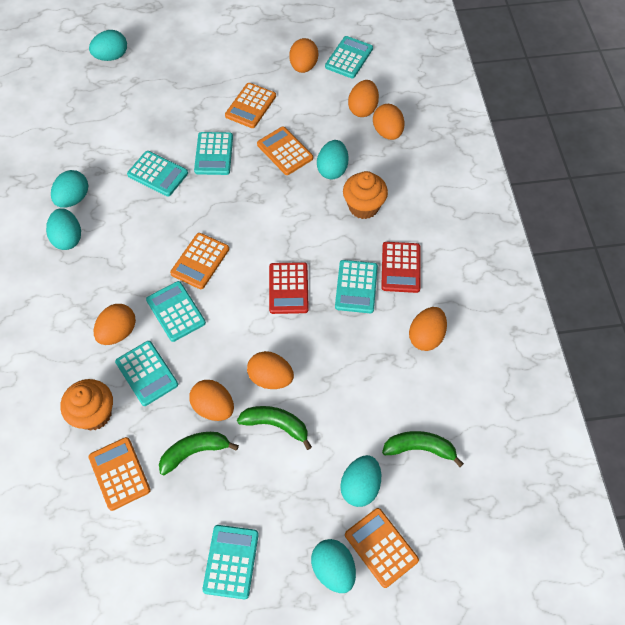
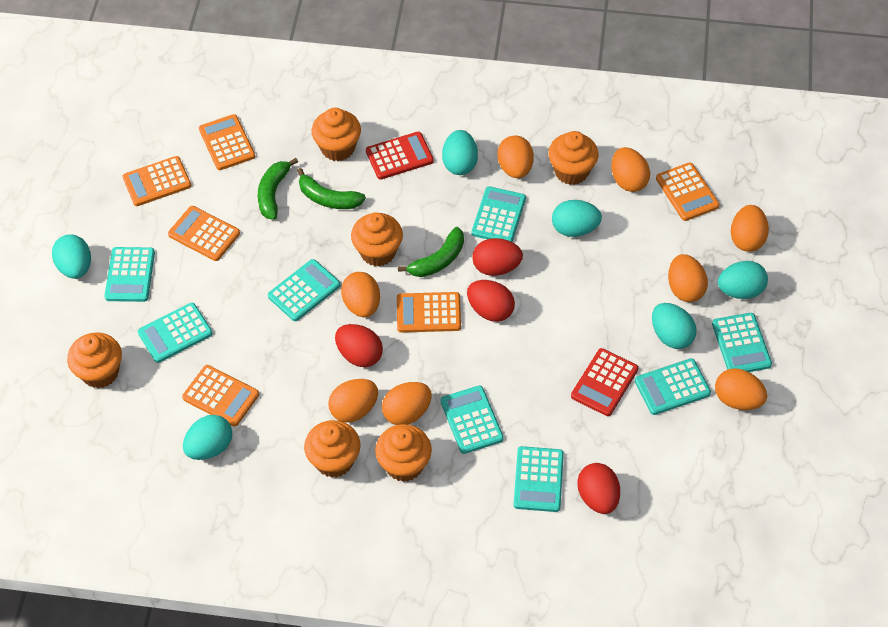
orange calculator: [88,437,151,511] [170,233,229,289] [225,83,276,128] [257,127,313,175] [345,508,419,588] = 5 -> [123,156,191,206] [168,206,240,261] [182,365,259,427] [199,114,255,170] [397,292,461,333] [656,162,719,221] = 6
orange cupcake: [61,379,113,431] [343,171,388,219] = 2 -> [67,332,122,388] [304,420,361,478] [312,108,361,161] [351,212,403,266] [375,424,432,482] [548,131,598,185] = 6
orange egg: [94,304,136,345] [189,380,234,421] [247,351,294,389] [289,38,318,73] [348,80,379,117] [373,104,405,140] [409,307,447,351] = 7 -> [328,379,378,423] [341,272,380,317] [382,382,432,425] [497,136,534,178] [611,147,650,192] [668,254,708,302] [715,368,767,410] [731,205,769,252] = 8
red egg: none = 0 -> [335,324,383,367] [467,280,515,322] [472,238,523,276] [577,463,620,514] = 4
turquoise calculator: [115,341,178,406] [127,151,188,196] [146,281,206,342] [194,132,233,175] [202,525,259,599] [325,36,373,78] [335,260,378,313] = 7 -> [104,247,155,302] [138,303,213,363] [268,259,340,321] [440,385,504,454] [472,186,526,242] [513,446,564,512] [635,358,711,415] [712,313,772,372] = 8

